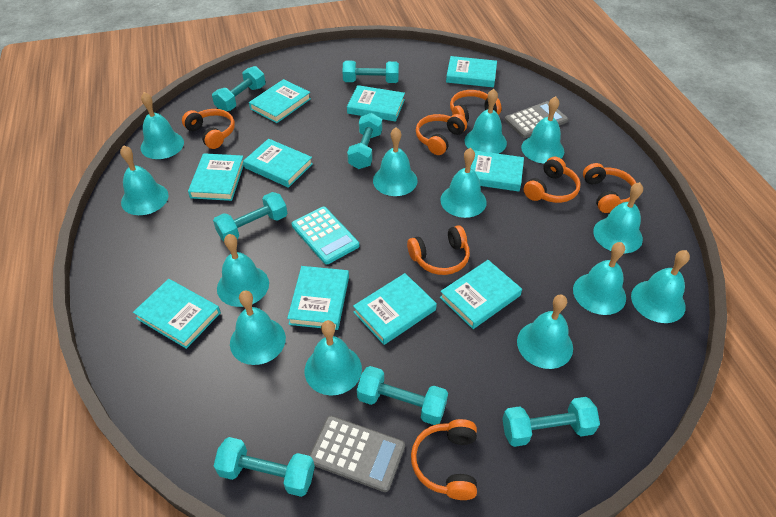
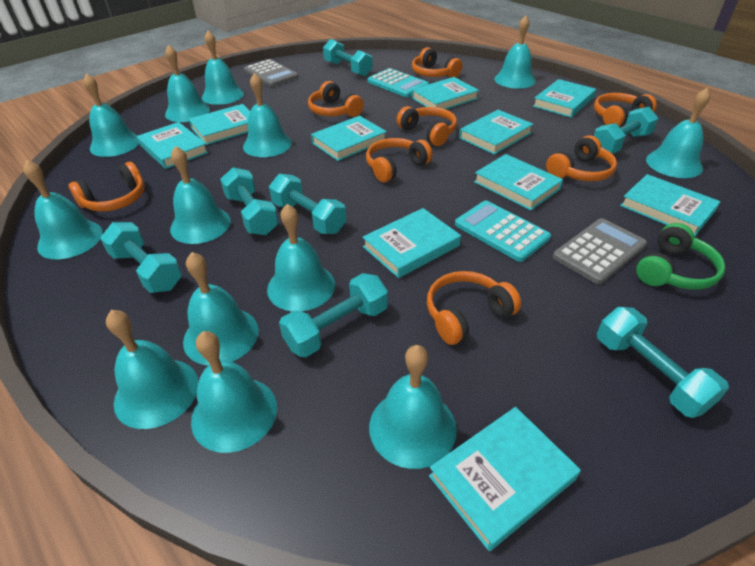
green headphones: none = 0 -> [636,223,726,290] = 1
orange headphones: [182,109,235,149] [407,225,470,275] [411,419,477,500] [416,114,467,155] [450,90,501,122] [524,157,581,203] [583,163,636,213] = 7 -> [68,162,145,212] [308,81,364,117] [366,138,433,182] [397,106,457,146] [412,47,463,78] [427,271,521,345] [546,135,617,181] [594,93,657,127] = 8
turquoise calculator: [292,207,359,264] = 1 -> [367,68,429,97] [455,200,551,262] = 2

